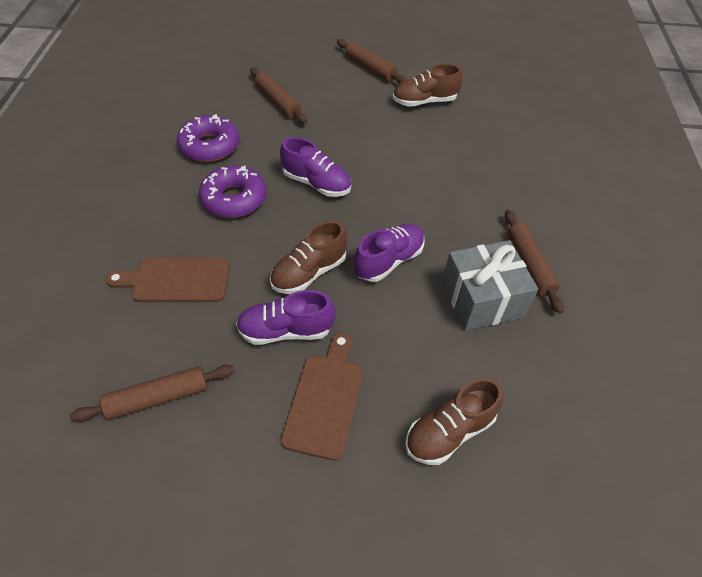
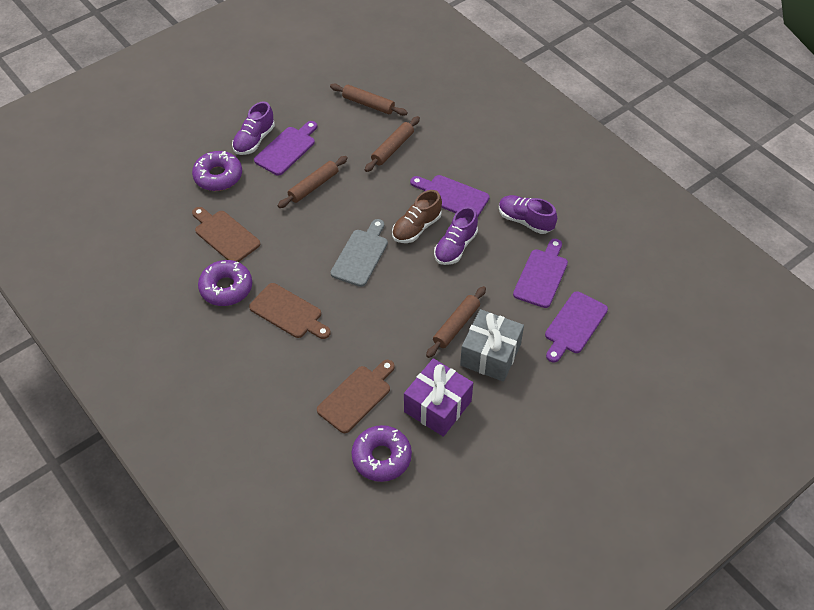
brown cutting board: [106,257,229,302] [281,333,363,461] = 2 -> [192,207,260,262] [249,283,331,339] [317,360,395,433] = 3
brown shoe: [270,221,347,294] [393,64,462,107] [405,378,503,465] = 3 -> [392,190,442,243] = 1
grey cutting board: none = 0 -> [331,219,388,287] = 1
purple cutting board: none = 0 -> [254,121,317,176] [410,175,489,217] [513,239,568,308] [545,291,608,362] = 4
purple donut: [177,114,239,162] [199,165,266,218] = 2 -> [192,151,242,191] [198,260,252,306] [351,425,412,482] = 3
purple gift: none = 0 -> [404,358,473,437] = 1

